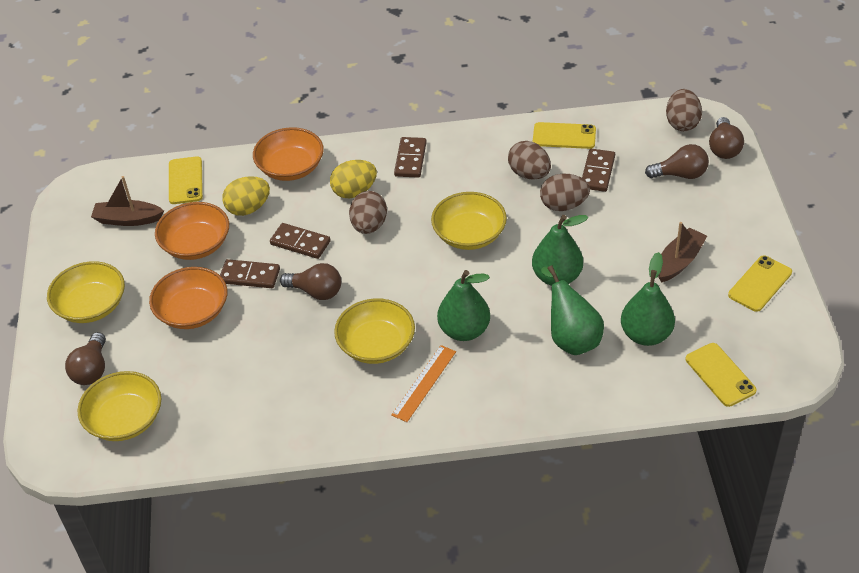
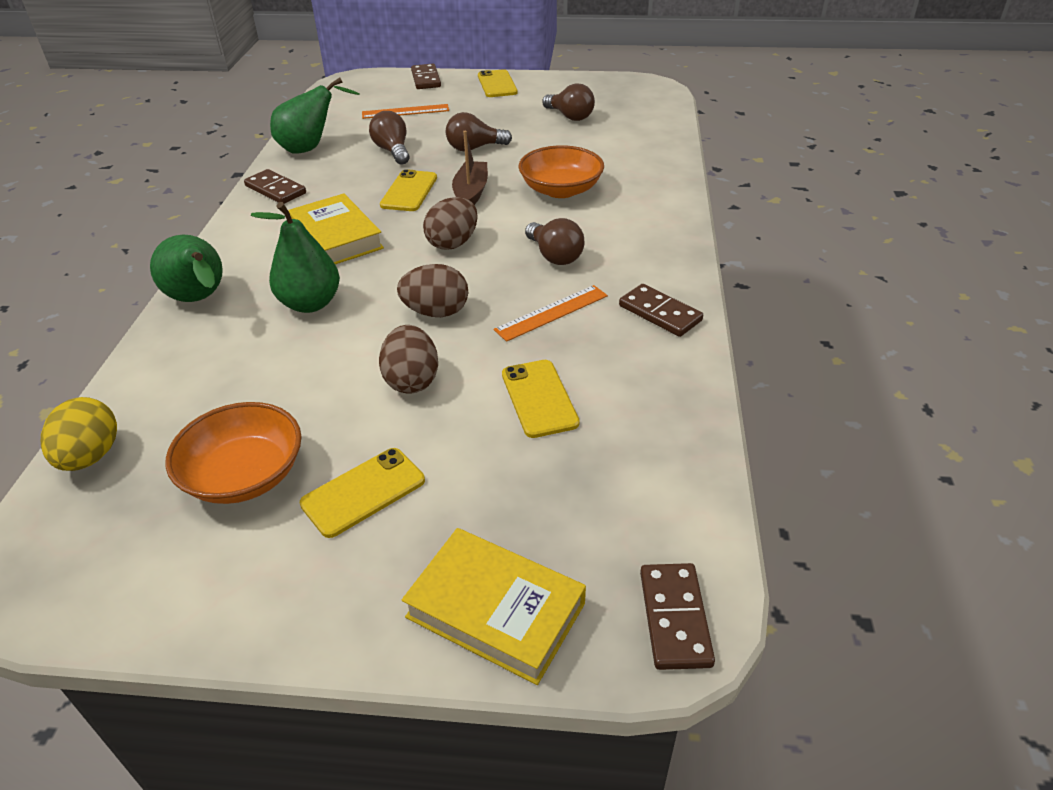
brown boat: [91,176,164,226] [658,222,707,283] = 2 -> [452,131,488,205] = 1
brown egg: [349,191,387,234] [508,141,551,180] [540,174,590,211] [666,89,702,131] = 4 -> [379,325,438,394] [397,264,469,317] [423,197,478,250] = 3
green pear: [437,270,490,341] [532,215,588,286] [541,265,604,355] [621,252,675,346] = 4 -> [150,235,223,302] [251,202,340,313] [270,77,360,154] = 3
orange bowl: [149,267,227,329] [155,202,229,260] [253,127,324,181] = 3 -> [166,402,302,504] [518,145,604,198] = 2
orange ruler: [391,345,456,422] = 1 -> [362,104,449,119] [494,285,608,342] = 2
yellow book: none = 0 -> [288,193,384,264] [402,528,586,685] = 2
yellow bowl: [47,261,125,323] [77,371,161,441] [334,298,415,364] [431,192,507,250] = 4 -> none = 0
yellow egg: [222,176,270,216] [330,160,377,198] = 2 -> [41,397,117,471] = 1

